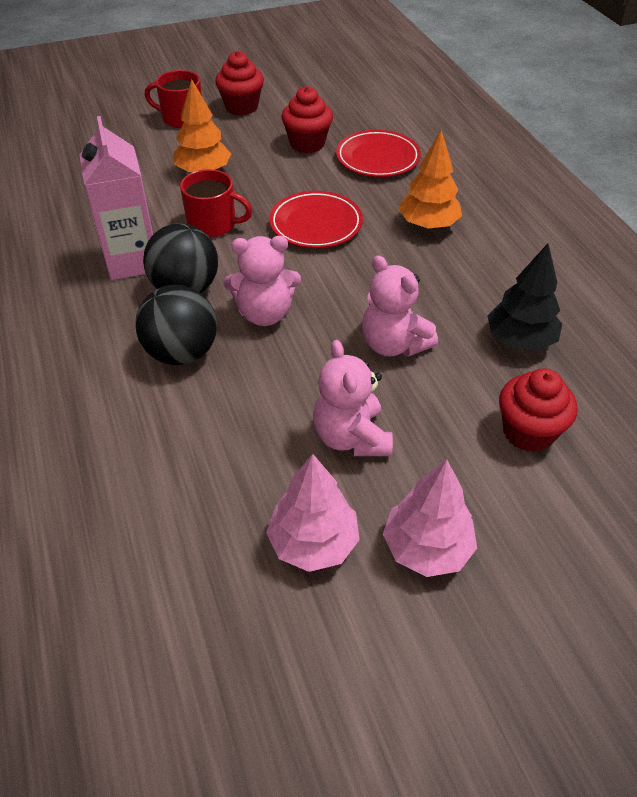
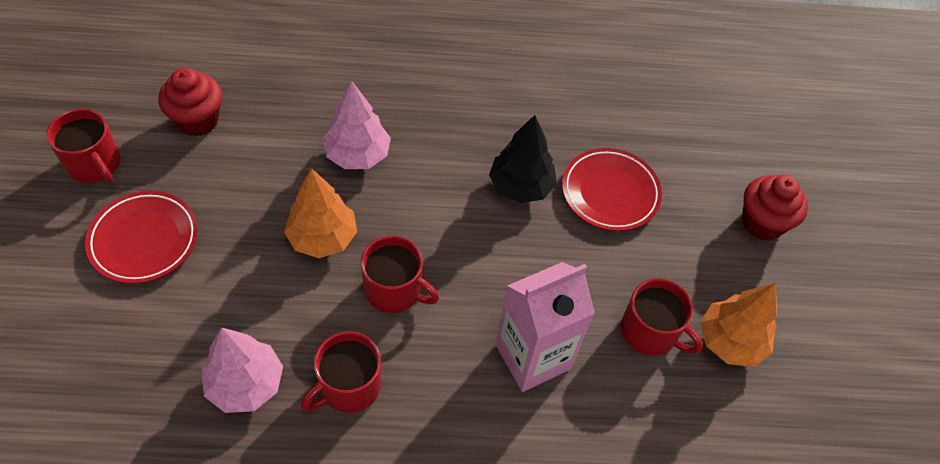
black ball: [135,285,217,365] [143,224,218,293] = 2 -> none = 0
pink teddy bear: [224,236,301,326] [313,340,393,456] [362,255,438,357] = 3 -> none = 0
red cupcake: [215,51,264,116] [281,86,333,153] [499,368,577,452] = 3 -> [158,68,222,137] [742,175,808,241] = 2
red mug: [145,70,202,128] [180,169,252,237] = 2 -> [47,109,121,183] [301,331,381,413] [361,236,439,313] [621,278,703,356] = 4

